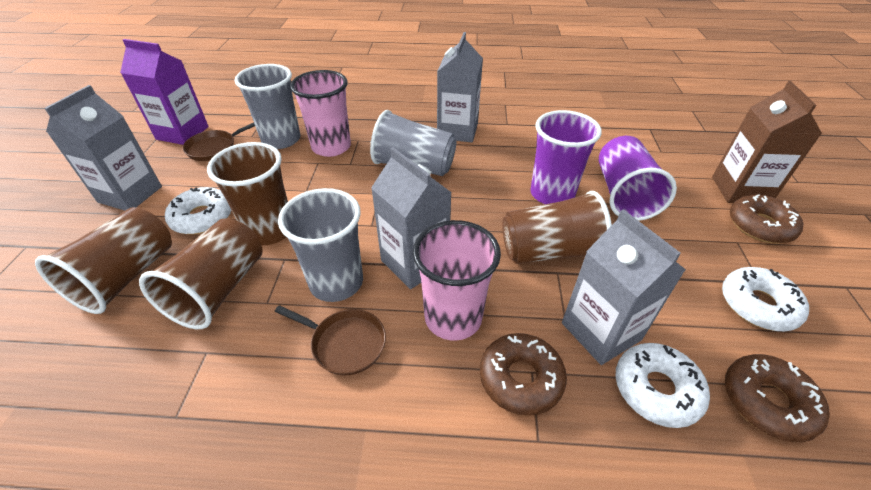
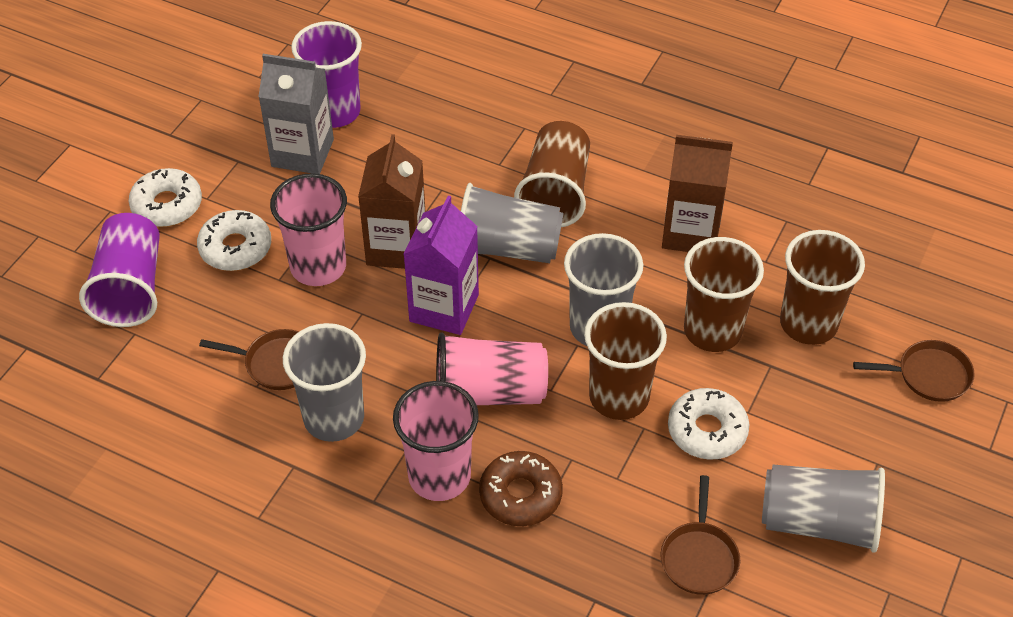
brown carton: [712,81,822,203] = 1 -> [358,134,425,269] [662,135,733,252] = 2
brown donut: [480,333,567,416] [725,354,830,442] [730,194,803,243] = 3 -> [479,451,563,526] = 1
brown pan: [183,123,255,161] [275,305,386,375] = 2 -> [199,329,299,390] [661,475,740,595] [853,340,975,402] = 3
grey carton: [44,85,162,211] [371,147,452,289] [437,32,483,142] [562,209,686,365] = 4 -> [258,54,334,174] = 1
grey cup: [235,64,300,149] [278,188,363,302] [370,110,456,176] = 3 -> [283,323,366,442] [461,183,564,263] [564,233,643,346] [762,465,885,553] = 4
pink cup: [290,70,351,157] [413,220,501,341] = 2 -> [270,173,347,286] [393,381,479,501] [436,332,548,405] = 3

